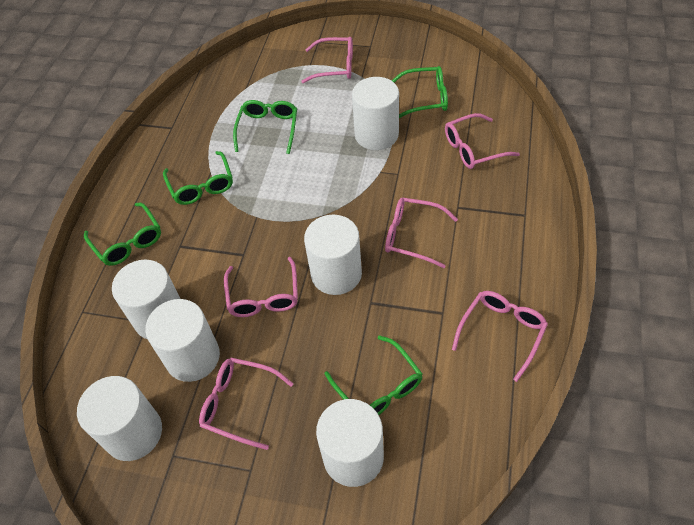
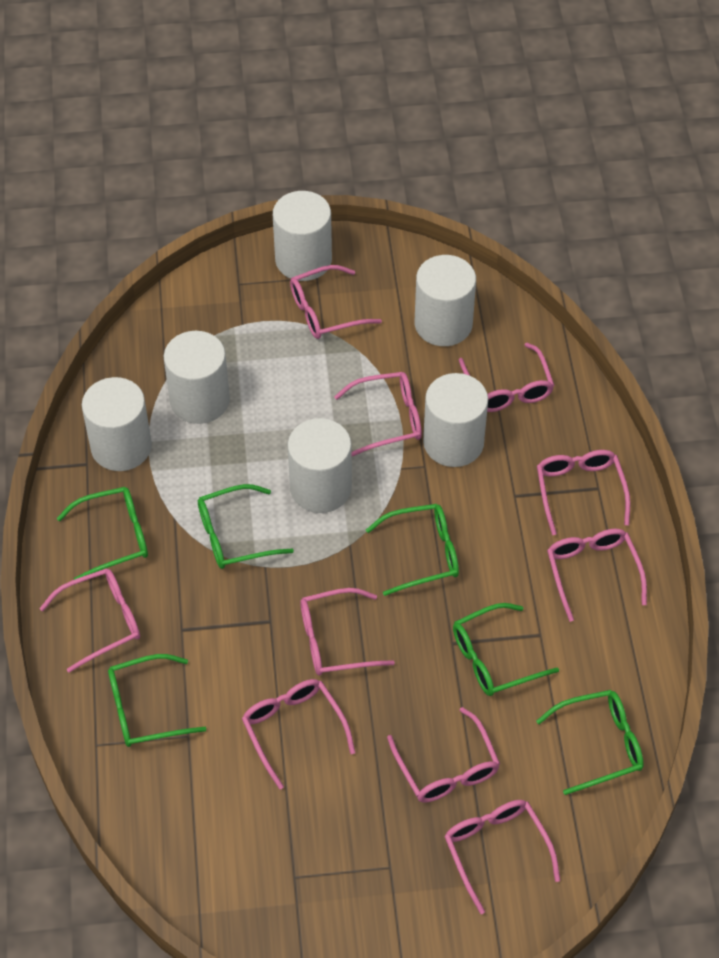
green glasses: [84,203,161,266] [163,151,233,205] [233,100,297,154] [325,335,423,415] [392,66,448,118] = 5 -> [57,487,148,580] [108,654,206,747] [198,484,294,569] [366,504,459,596] [453,603,559,696] [536,690,644,795] = 6
pink glasses: [199,358,293,450] [224,257,298,317] [301,37,353,83] [385,198,458,268] [445,113,520,169] [452,291,548,382] = 6 -> [39,568,140,673] [242,679,355,790] [290,265,382,339] [300,588,395,676] [334,372,422,456] [387,707,500,802] [444,800,560,914] [459,343,554,412] [537,450,630,535] [547,529,647,622] = 10

